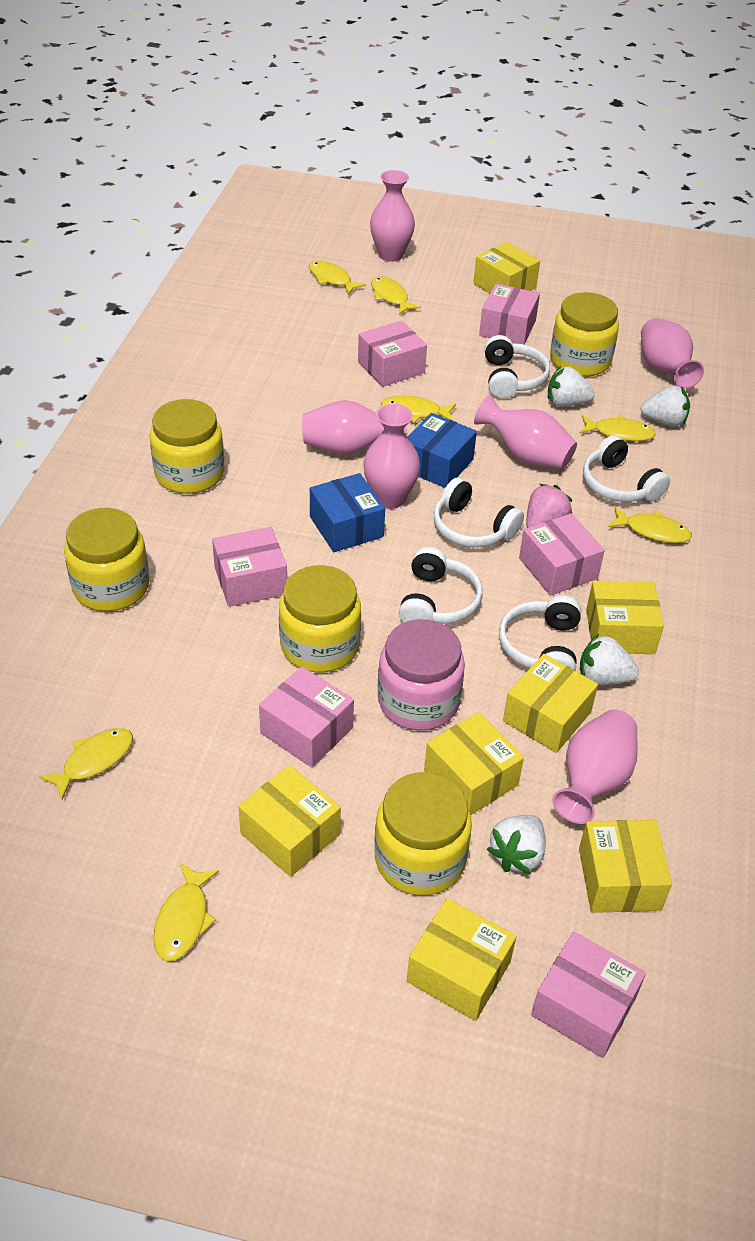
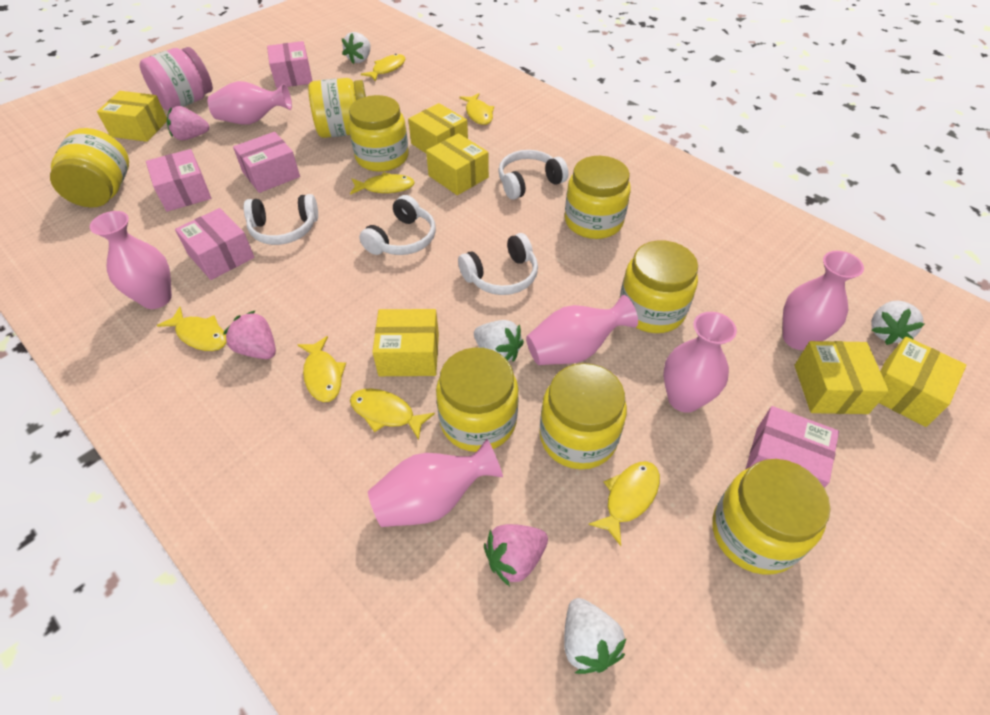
blue box: [310,473,385,552] [407,413,477,488] = 2 -> none = 0
pink box: [212,527,287,607] [259,667,354,767] [358,320,427,387] [479,283,540,345] [519,513,605,596] [531,932,646,1058] = 6 -> [146,149,211,212] [175,208,254,280] [233,132,300,193] [267,41,312,88] [745,406,839,488] = 5
pink strawberry: [526,484,572,528] = 1 -> [167,106,209,140] [223,310,276,359] [484,524,548,586] = 3
white headphones: [399,547,483,624] [434,478,524,547] [484,335,550,399] [499,595,581,671] [583,435,670,502] = 5 -> [244,194,318,245] [359,195,436,255] [458,233,538,295] [498,150,569,200] = 4
yellow box: [238,765,341,877] [407,898,516,1021] [424,712,524,815] [473,242,540,293] [503,654,598,753] [579,820,672,913] [586,581,664,654] = 7 -> [97,91,167,142] [372,309,439,376] [408,103,468,153] [426,133,489,195] [794,341,889,414] [879,336,967,427] = 6
yellow jar: [64,508,149,611] [150,399,225,494] [279,565,361,673] [374,772,472,896] [550,292,619,377] = 5 -> [50,128,129,208] [308,78,366,138] [348,95,409,172] [436,347,519,452] [539,363,627,470] [565,156,631,239] [620,240,698,333] [712,459,830,575] = 8

